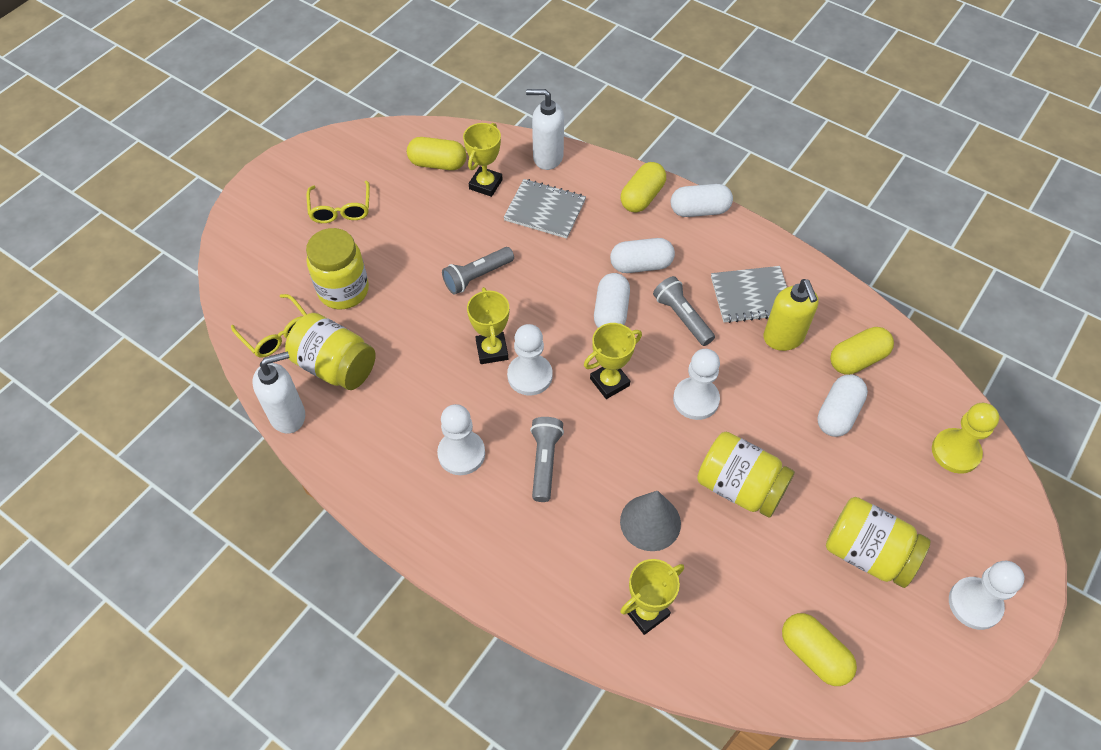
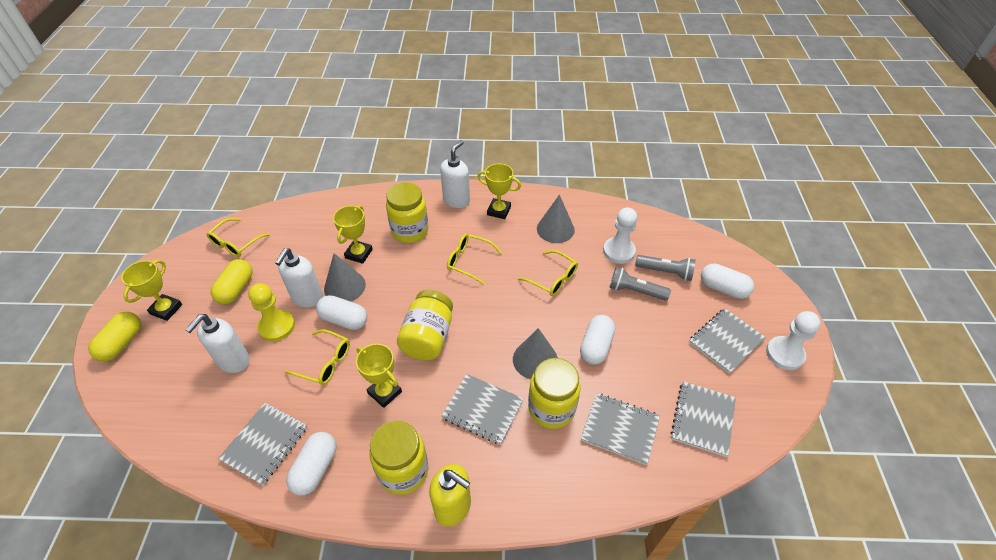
grey cone: [620,491,681,551] = 1 -> [324,253,366,302] [513,328,558,379] [537,195,575,243] = 3
grey flashlight: [442,247,514,295] [530,417,564,502] [653,276,715,346] = 3 -> [609,267,671,301] [635,255,696,281] = 2
grey notebook: [503,179,586,239] [711,266,787,323] = 2 -> [218,403,307,485] [442,374,524,445] [581,393,660,465] [671,381,736,457] [689,308,766,374] = 5
white pawn: [437,404,485,475] [507,324,552,395] [673,349,720,420] [949,561,1025,630] = 4 -> [603,207,637,264] [766,311,821,370] = 2
white soap dispenser: [252,351,305,434] [526,89,564,170] = 2 -> [185,314,250,373] [275,248,323,308] [440,140,470,208] = 3
yellow capsule: [407,137,466,170] [621,162,666,213] [782,613,857,686] [830,327,894,375] = 4 -> [88,311,141,361] [211,259,253,304] = 2
yellow glasses: [231,294,307,358] [306,180,370,223] = 2 -> [207,218,270,257] [284,329,350,385] [447,234,502,285] [518,250,578,296] = 4

